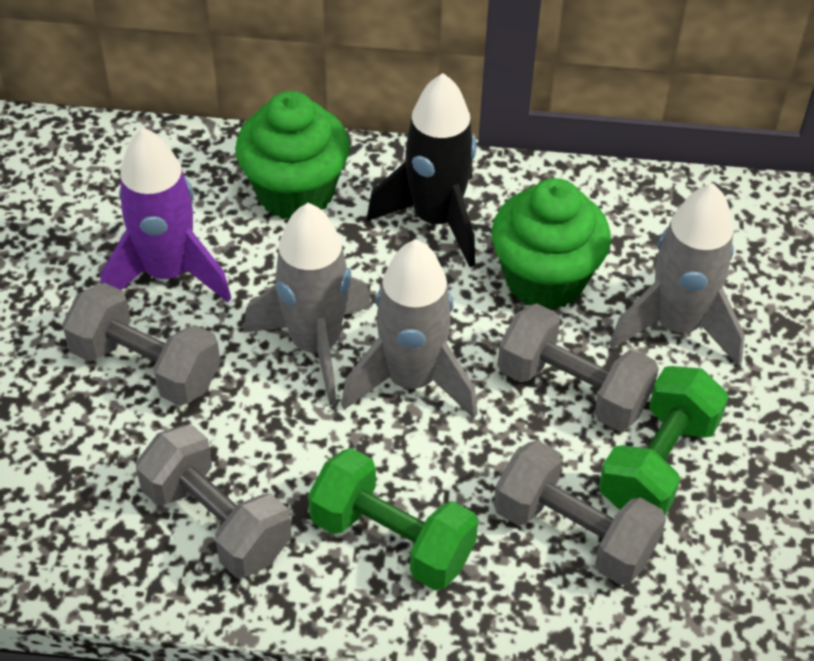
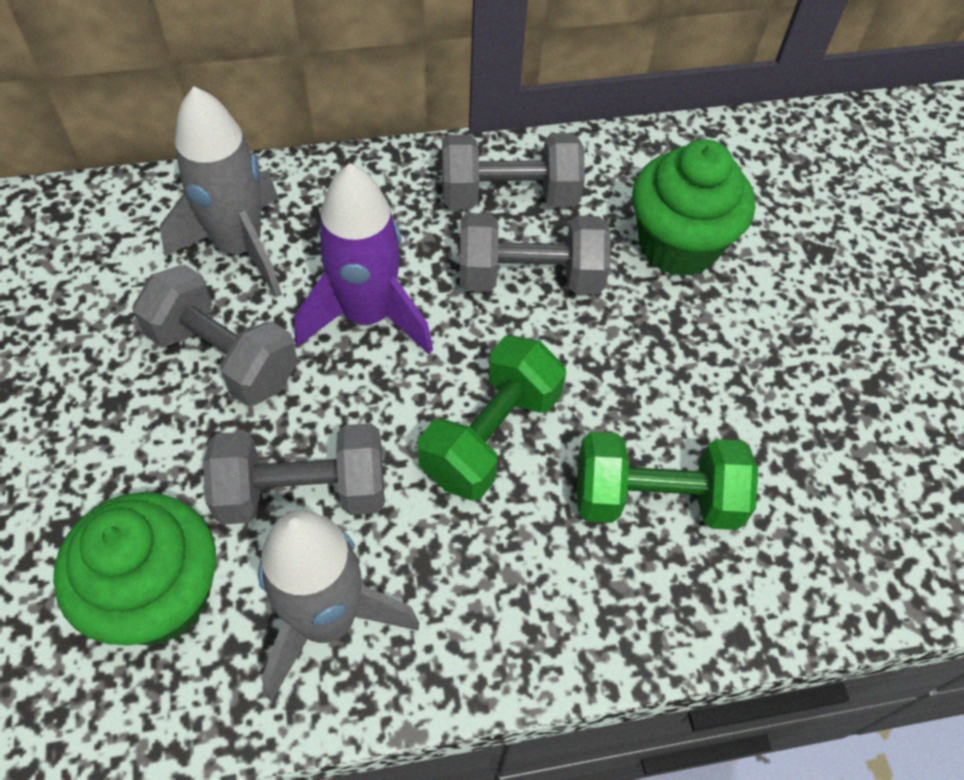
black rocket: [367,73,476,267] = 1 -> none = 0
grey rocket: [244,203,371,406] [341,240,478,419] [609,183,745,366] = 3 -> [160,86,282,297] [258,510,419,701] = 2

